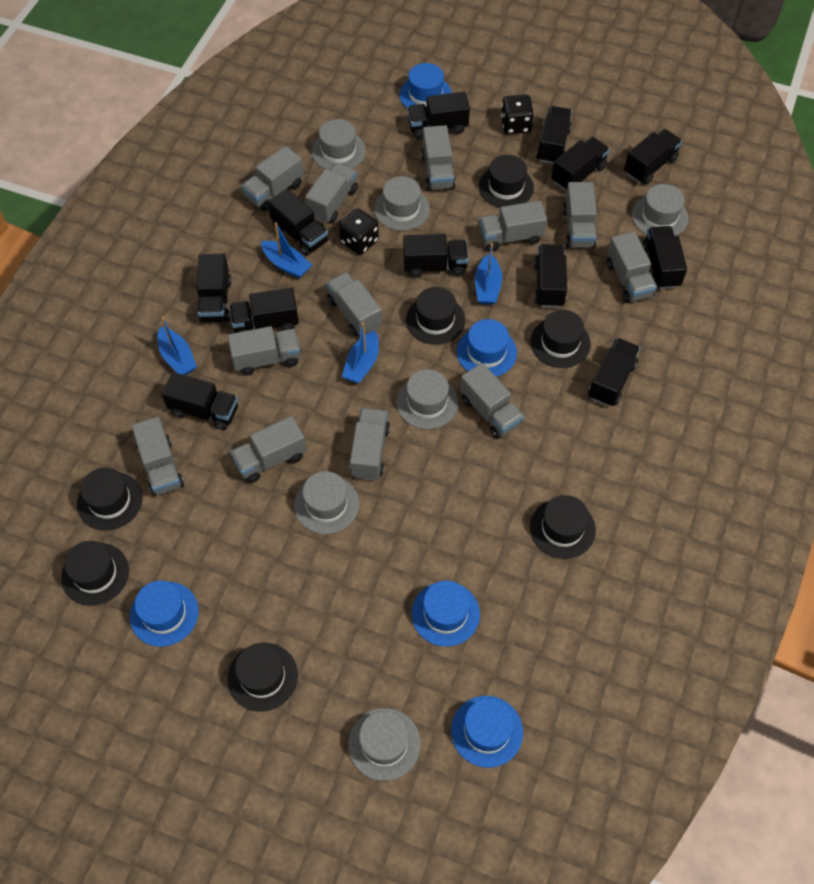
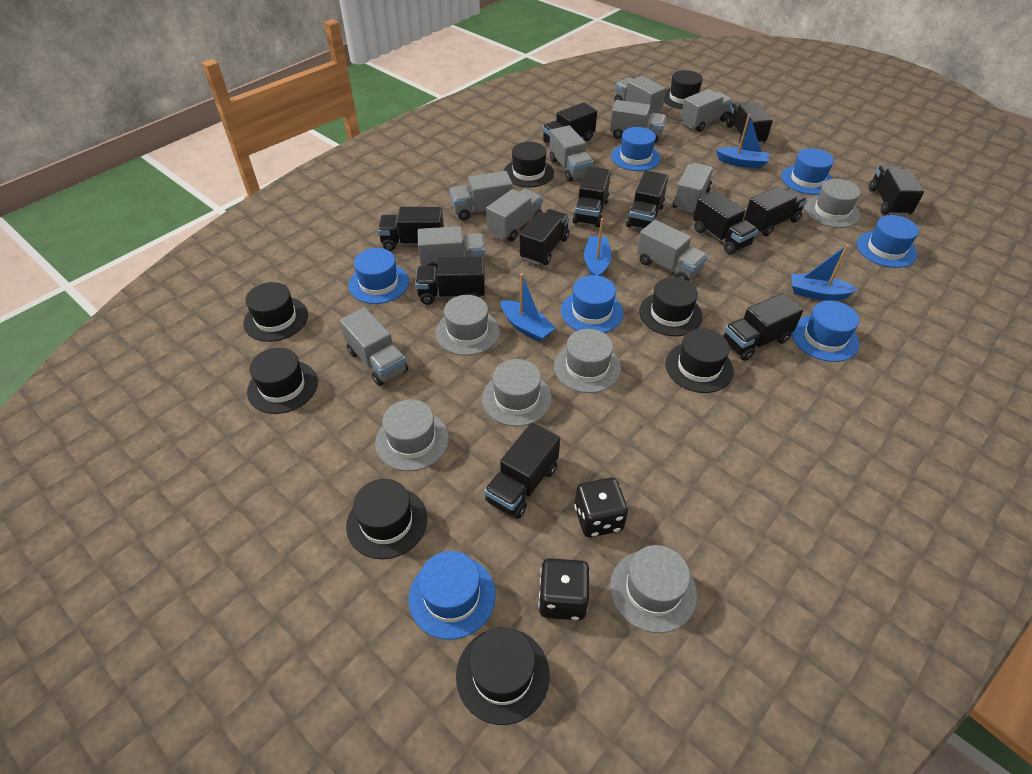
black hat: [61,541,129,606] [77,467,142,530] [227,643,298,712] [406,287,465,345] [479,155,534,208] [530,310,591,368] [530,495,596,559] = 7 -> [243,282,308,342] [247,348,318,414] [346,479,427,559] [456,627,550,725] [504,142,554,187] [639,277,703,336] [664,70,703,109] [665,329,734,393] = 8
blue hat: [130,581,199,647] [400,63,452,108] [412,580,480,647] [451,696,523,768] [457,319,517,377] = 5 -> [349,248,409,304] [409,551,496,640] [561,275,623,333] [611,127,661,171] [781,148,834,195] [792,301,859,362] [857,215,919,268] = 7
grey truck: [132,417,184,496] [227,326,300,376] [230,416,306,483] [242,146,304,211] [305,163,358,224] [326,272,382,336] [350,408,390,480] [421,125,456,191] [460,363,524,439] [479,201,547,251] [563,182,597,248] [607,232,657,303] = 12 -> [340,307,408,386] [418,226,485,268] [450,171,513,220] [486,189,543,241] [549,125,593,182] [610,100,666,143] [615,76,666,116] [637,220,708,281] [673,163,714,213] [681,89,733,132] = 10

